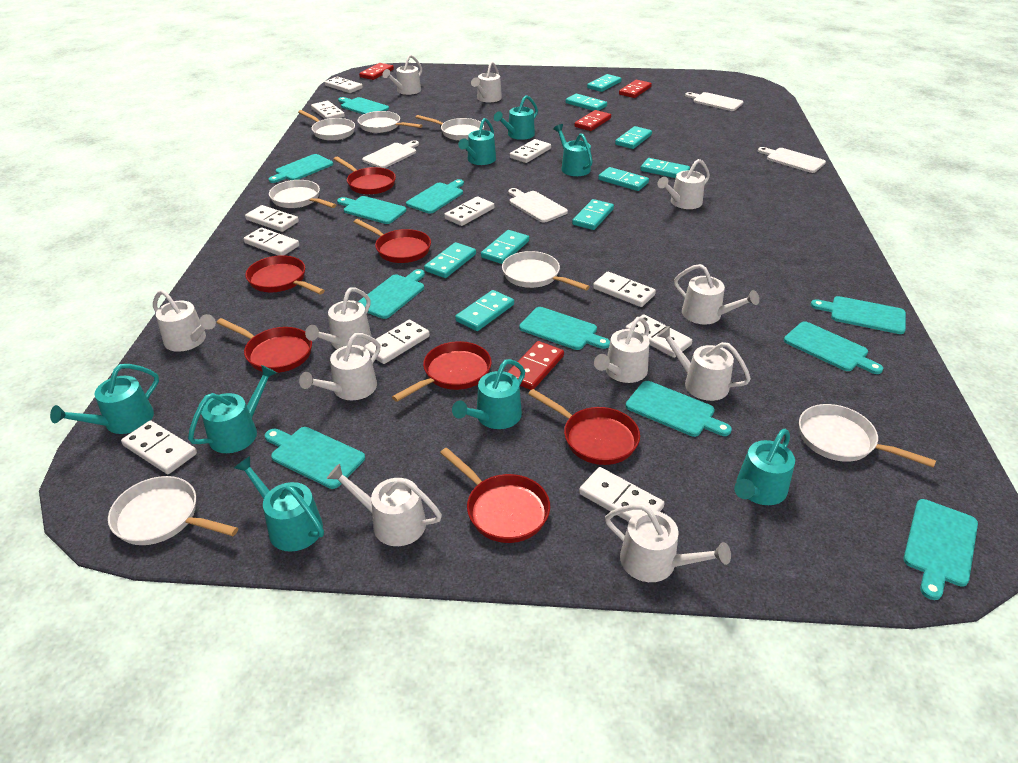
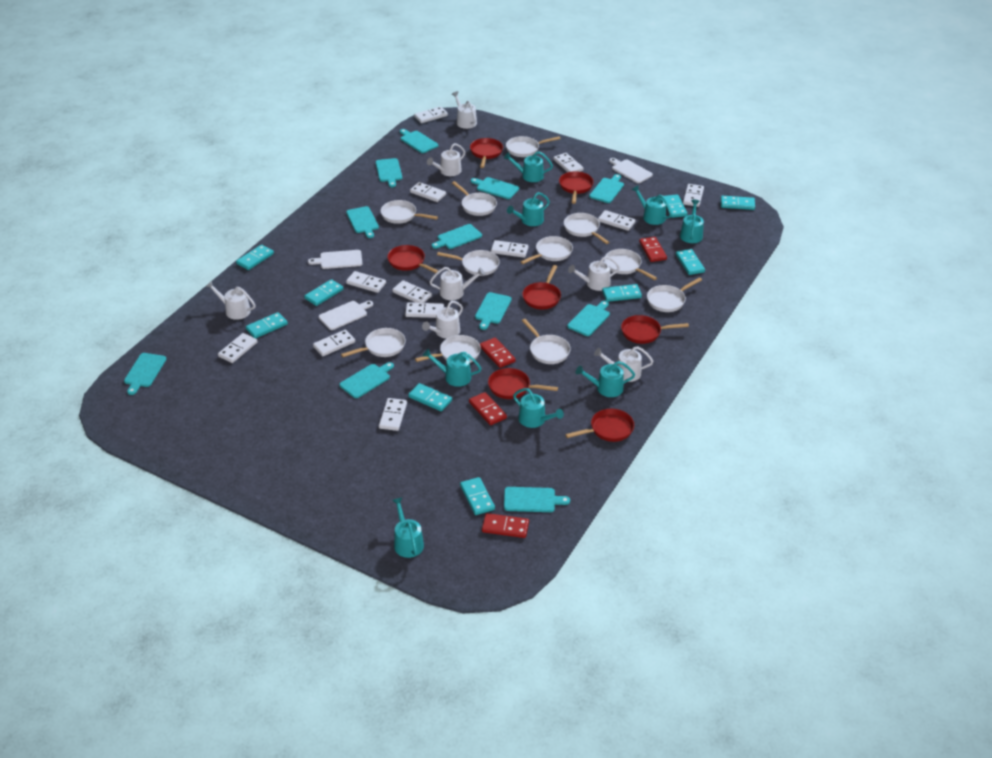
white cutting board: [362,140,419,168] [508,188,568,223] [685,92,743,111] [758,147,826,173] = 4 -> [308,250,362,269] [319,301,373,330] [609,158,653,183] = 3
white domino: [121,420,197,474] [243,227,299,256] [245,205,299,232] [311,101,345,119] [325,77,363,93] [364,320,430,364] [444,196,494,226] [510,139,551,163] [579,467,665,522] [593,272,656,307] [625,314,692,358] = 11 -> [218,333,258,363] [313,330,355,356] [346,271,386,293] [379,398,407,431] [392,280,432,303] [405,302,444,318] [410,182,446,202] [414,106,448,123] [491,240,528,258] [553,153,584,172] [598,210,636,231] [683,184,704,207] = 12
white pan: [108,476,238,545] [269,180,336,208] [298,110,355,141] [358,111,423,133] [415,115,484,141] [502,251,590,290] [799,404,936,468] = 7 -> [341,328,406,357] [381,200,438,224] [415,335,481,363] [437,250,500,276] [452,181,497,216] [506,136,561,157] [521,236,573,264] [522,319,571,364] [564,213,609,244] [604,249,657,280] [647,277,702,312] = 11
white watering can: [153,290,216,352] [299,333,380,400] [305,287,372,349] [327,464,442,546] [383,55,422,95] [471,61,502,102] [594,317,649,383] [605,504,731,582] [657,159,710,209] [657,326,751,401] [674,264,759,325] = 11 -> [205,280,256,320] [422,301,463,339] [427,143,465,176] [429,267,485,300] [452,91,477,129] [568,256,620,291] [594,347,653,382] = 7

